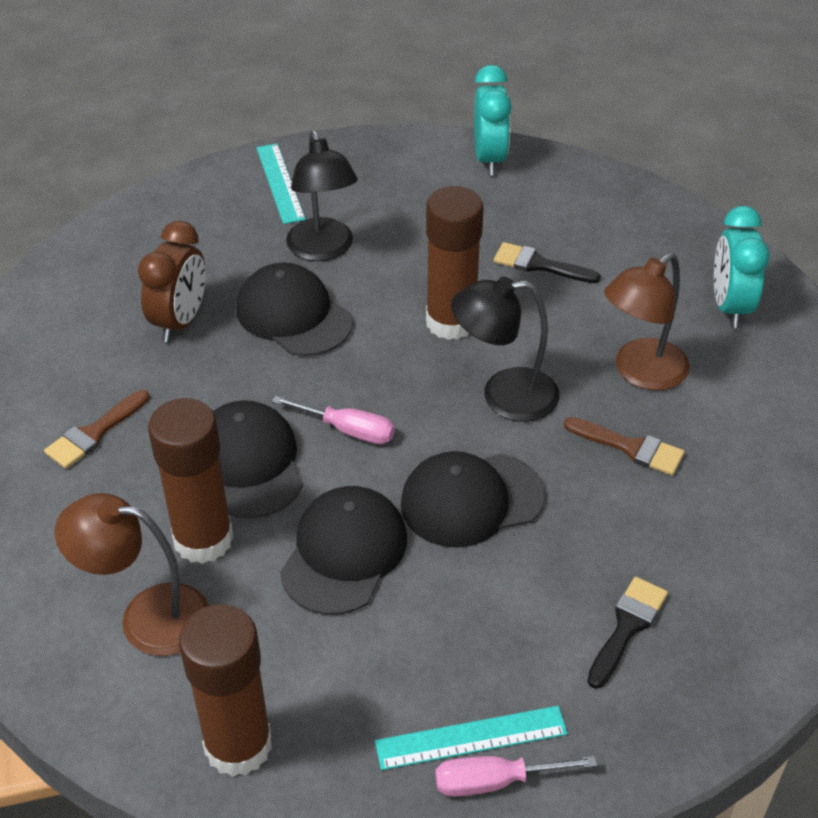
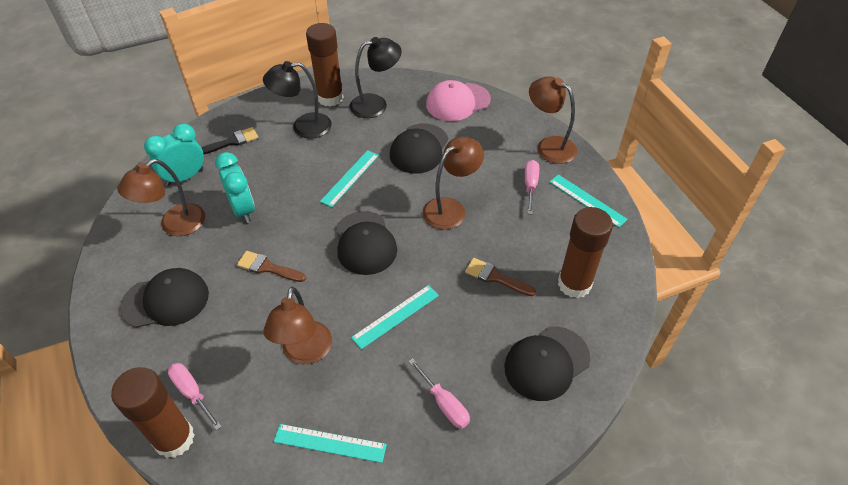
black brush: [494,242,601,283] [587,577,668,689] = 2 -> [201,127,258,154] = 1
brown clock: [138,221,206,342] = 1 -> none = 0
brown lamp: [55,493,209,656] [604,253,690,391] = 2 -> [117,159,205,236] [263,287,332,364] [423,137,484,230] [529,76,577,164] = 4
pink cap: none = 0 -> [426,80,491,121] = 1
pink screwdriver: [272,396,395,444] [435,756,597,797] = 2 -> [168,363,222,430] [408,358,470,428] [525,160,539,214] = 3
turquoise ruler: [256,144,306,224] [375,706,568,770] = 2 -> [274,424,387,463] [320,150,379,207] [351,285,439,349] [550,174,628,228] = 4

